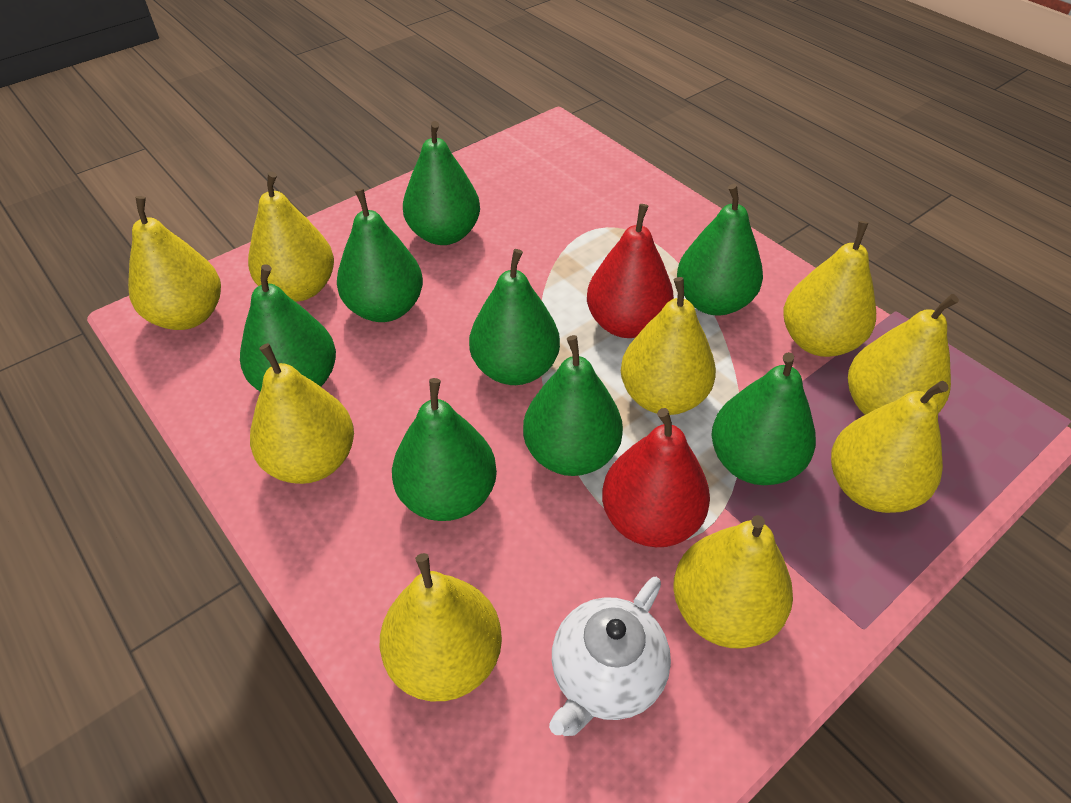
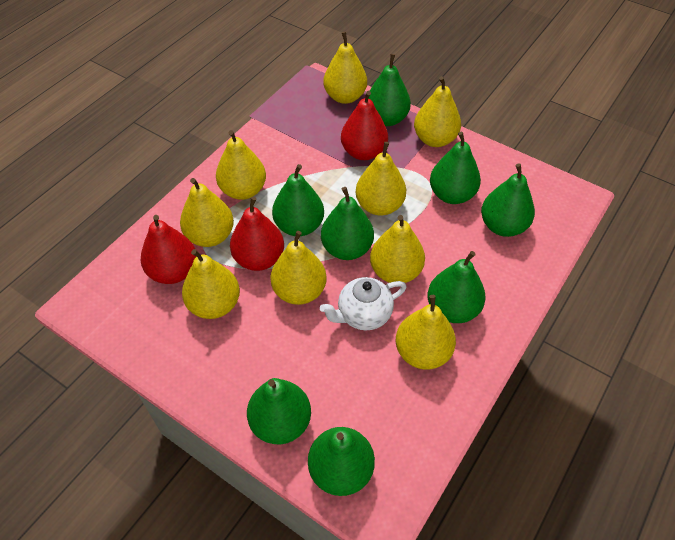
red pear: [587,204,674,338] [602,408,710,547] = 2 -> [141,215,197,284] [230,197,284,271] [341,91,388,160] = 3

